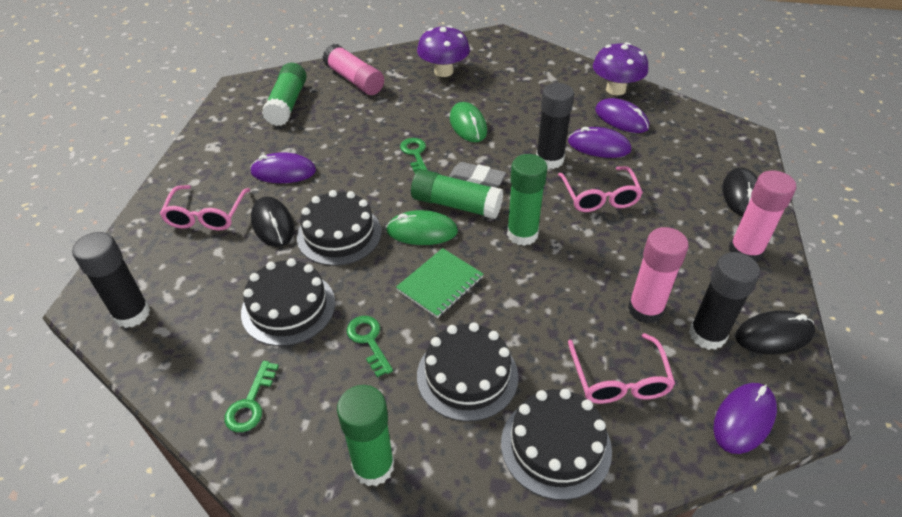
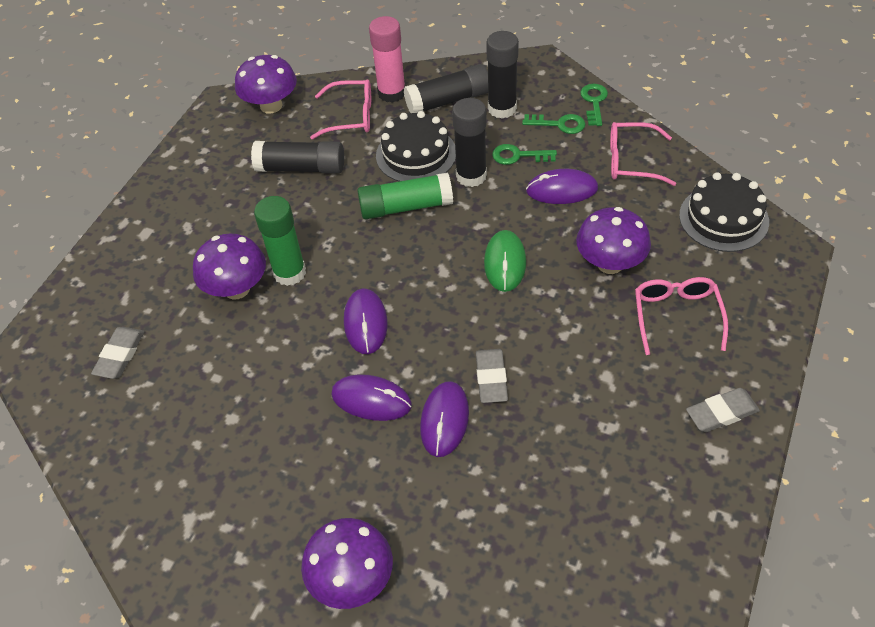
black cake: [241,258,335,346] [297,190,382,266] [417,322,519,422] [501,389,612,500] = 4 -> [376,111,456,181] [679,172,769,252] = 2
black glue stick: [72,232,150,328] [536,83,574,169] [689,252,760,350] = 3 -> [251,141,344,174] [404,64,488,113] [452,98,487,187] [486,31,519,119] = 4
black mouse: [251,197,294,247] [722,167,758,216] [735,311,815,354] = 3 -> none = 0
green glue stick: [262,63,307,126] [337,385,394,486] [411,169,503,219] [507,154,547,246] = 4 -> [254,196,306,286] [357,173,453,219] = 2
green mouse: [386,210,458,245] [450,102,487,142] = 2 -> [484,230,526,292] = 1
green notebook: [396,248,483,318] = 1 -> none = 0
grey eraser: [449,162,506,188] = 1 -> [91,327,145,379] [476,349,508,403] [686,388,760,432] = 3
pink glue stick: [323,44,384,95] [628,227,689,324] [729,170,796,262] = 3 -> [369,16,405,103] = 1
purple mushroom: [417,26,470,77] [593,42,648,95] = 2 -> [193,233,266,299] [235,55,297,114] [301,518,393,609] [576,207,651,274] = 4

